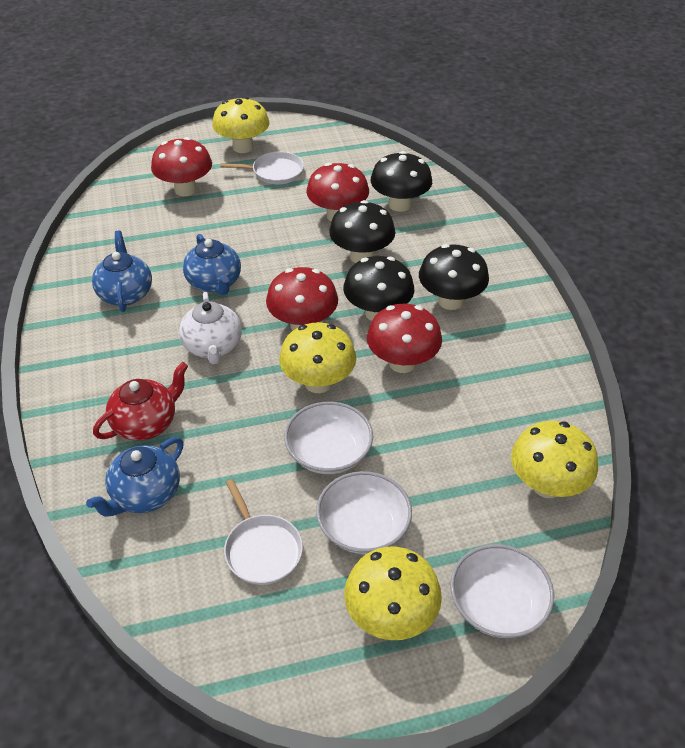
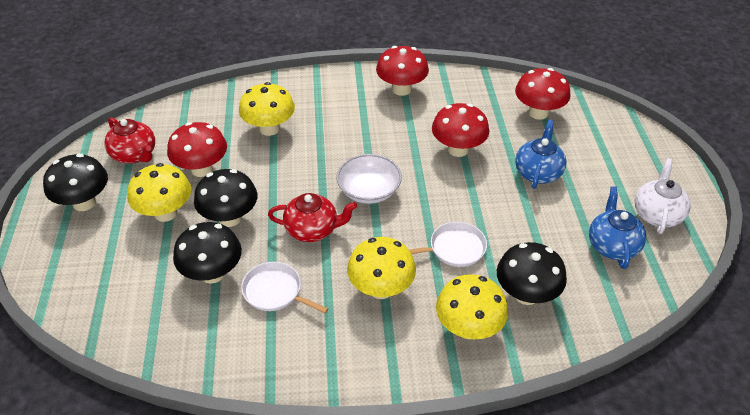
blue teapot: [86,437,184,517] [92,230,152,312] [183,234,241,295] = 3 -> [515,120,566,189] [589,186,646,269] = 2
red teapot: [93,362,188,441] = 1 -> [104,118,155,164] [268,193,357,242] = 2
white bowl: [284,402,373,474] [316,471,412,554] [450,544,554,638] = 3 -> [337,154,402,204] = 1

